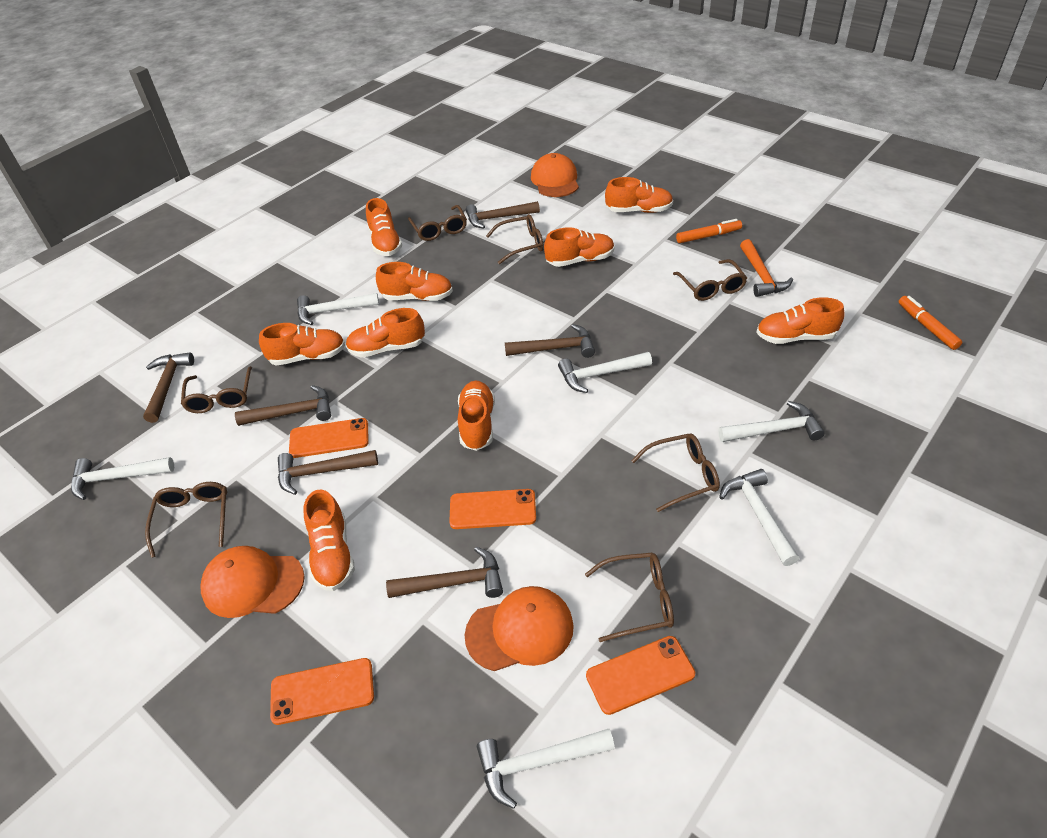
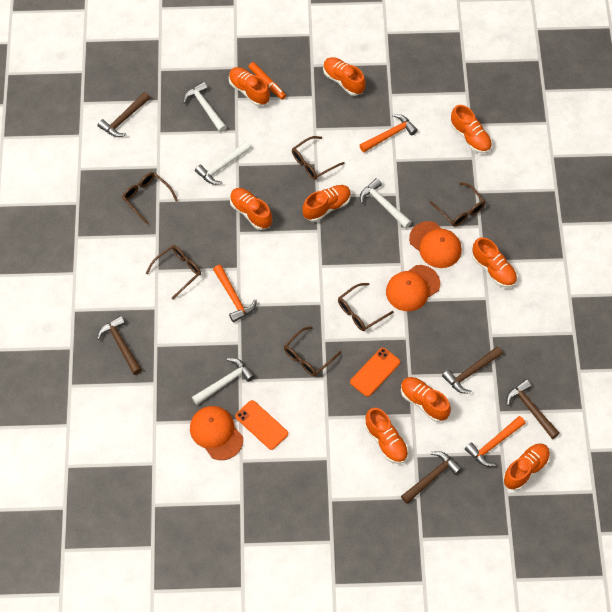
brown glasses: [145,482,227,558] [181,366,252,413] [408,205,467,241] [486,214,544,264] [585,553,674,642] [631,433,720,512] [673,259,747,301] = 7 -> [122,172,178,225] [146,245,201,300] [284,326,342,376] [292,136,345,180] [338,283,394,331] [430,182,485,227] = 6
brown hammer: [143,352,194,423] [235,385,331,426] [278,450,378,495] [386,547,503,598] [466,201,540,228] [505,324,595,358] = 6 -> [97,316,142,375] [98,92,150,137] [401,451,462,504] [442,346,503,393] [506,379,559,439] = 5
orange hammer: [740,239,793,297] = 1 -> [213,265,257,323] [359,114,418,152] [465,416,526,467] = 3
orange marker: [676,219,742,243] [899,296,962,350] = 2 -> [249,62,286,100] = 1
orange phone: [270,658,374,725] [289,418,369,458] [449,489,536,529] [586,636,695,715] = 4 -> [235,400,288,450] [350,348,400,397] = 2
white hammer: [71,457,174,500] [297,293,379,325] [477,729,615,809] [558,352,652,393] [718,401,825,442] [719,469,799,566] = 6 -> [183,82,227,132] [192,358,255,405] [195,141,251,185] [360,178,412,228] = 4

